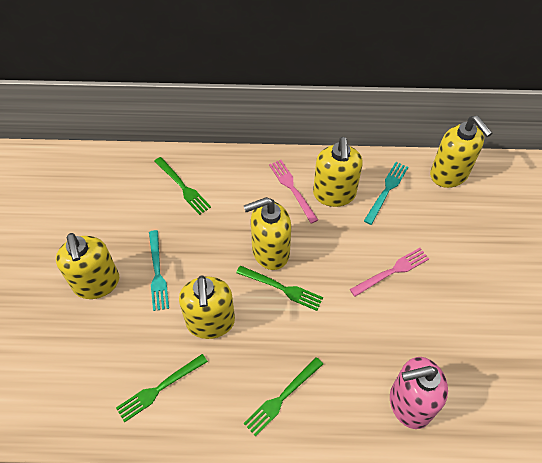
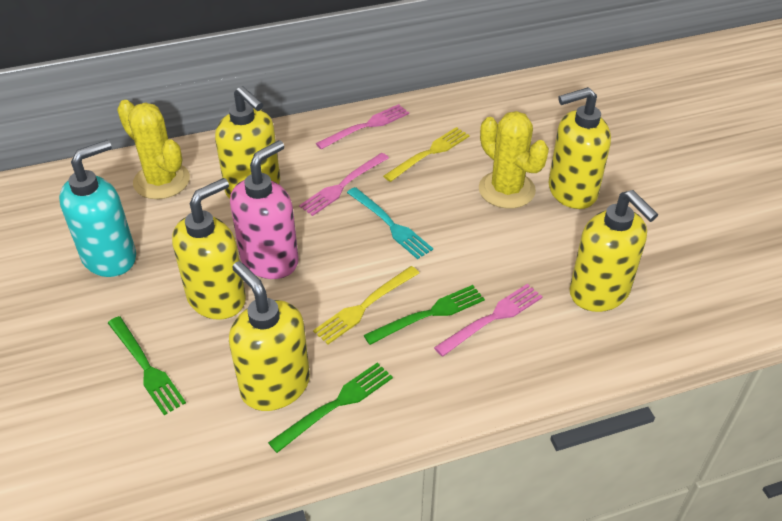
green fork: [116,354,208,422] [154,157,211,215] [236,266,323,311] [243,357,323,437] = 4 -> [108,316,186,415] [268,362,393,453] [364,285,485,345] = 3
pink fork: [269,160,318,224] [350,248,429,297] = 2 -> [299,153,389,216] [316,104,409,150] [434,284,543,357] = 3
turquoise fork: [149,230,169,311] [364,162,408,225] = 2 -> [347,187,433,259] = 1
turquoise soap dispenser: none = 0 -> [59,140,136,277] = 1
yellow cactus: none = 0 -> [117,100,190,199] [479,111,549,209] = 2
yellow fork: none = 0 -> [313,266,419,344] [383,127,470,182] = 2

